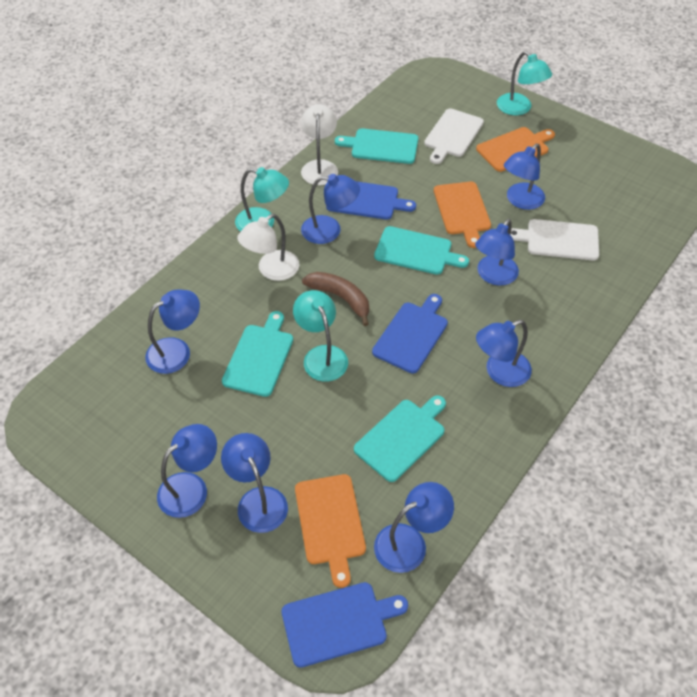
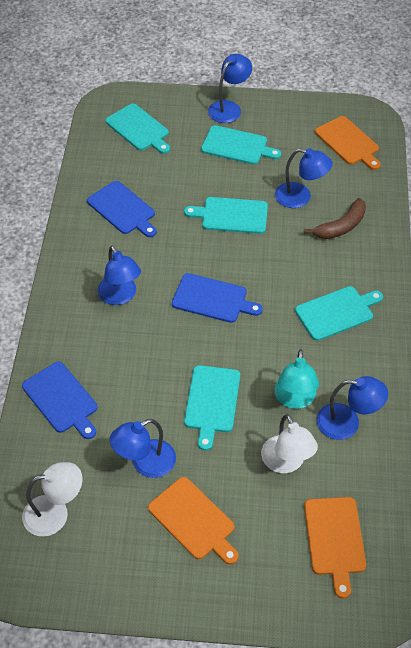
blue lamp: [145,290,200,374] [157,424,217,518] [221,433,288,533] [301,174,360,244] [374,482,454,573] [475,219,519,286] [476,320,532,387] [504,144,545,210] = 8 -> [98,246,141,305] [110,419,176,478] [208,54,252,123] [275,148,332,208] [316,376,388,440] = 5
turquoise cutting board: [222,311,293,397] [335,128,418,164] [354,395,446,482] [374,226,469,275] = 4 -> [105,104,170,154] [184,197,268,234] [184,365,240,451] [201,125,281,165] [295,286,383,341] = 5
turquoise lamp: [235,167,289,232] [293,290,348,382] [497,51,552,115] = 3 -> [275,349,319,409] = 1
white cutting board: [424,108,484,164] [511,219,599,260] = 2 -> none = 0

